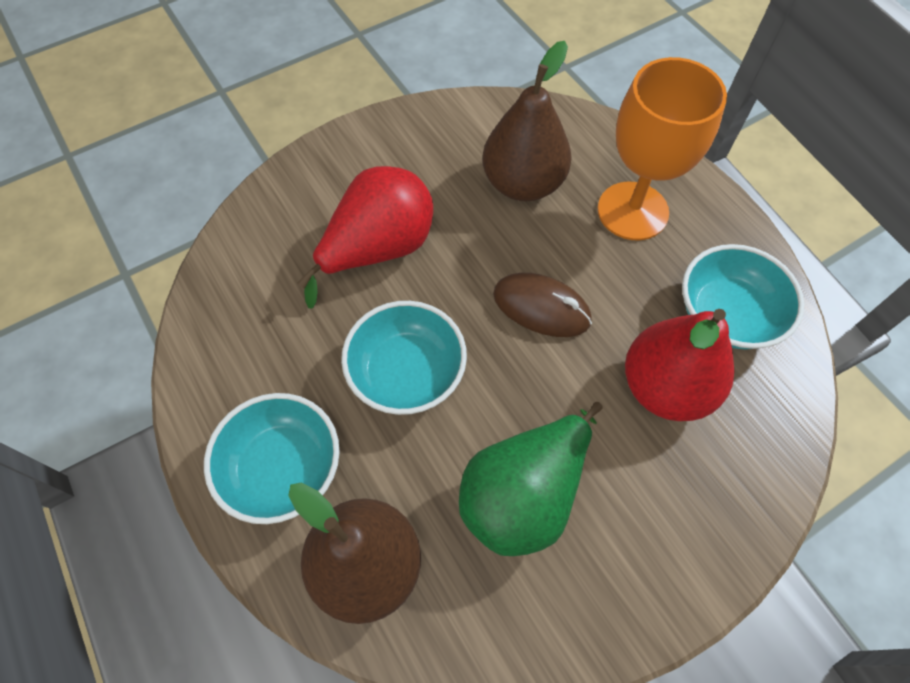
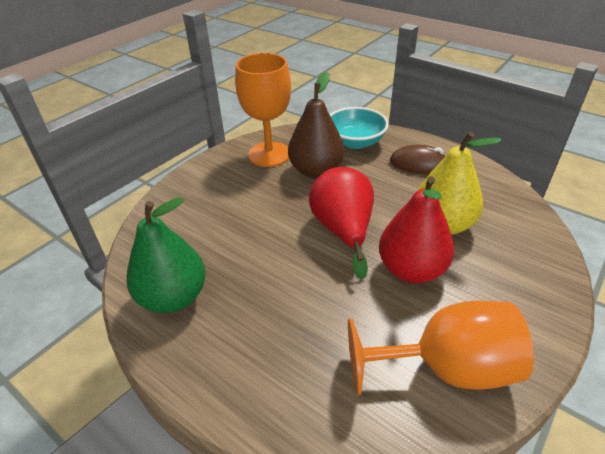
brown pear: [288,483,421,624] [483,41,572,201] = 2 -> [288,72,344,179] = 1
orange goblet: [598,57,727,240] = 1 -> [235,53,291,167] [348,301,534,395] = 2
turquoise bowl: [204,393,340,524] [341,301,467,415] [682,244,804,350] = 3 -> [330,107,389,149] = 1
yellow pear: none = 0 -> [417,132,502,235] = 1

